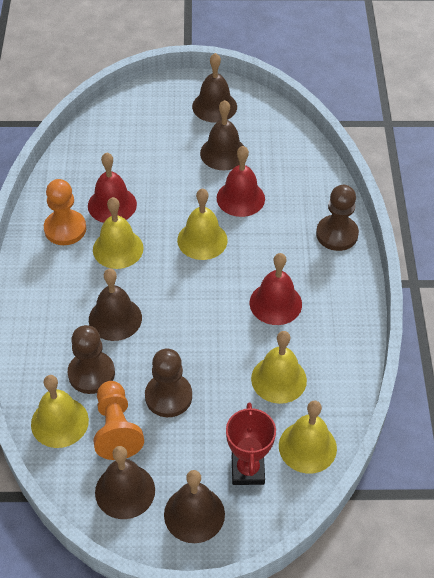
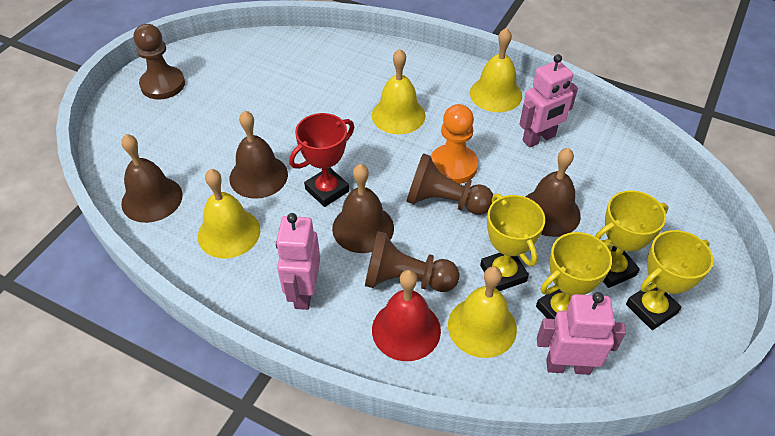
brown bell: [89,269,142,341] [95,446,155,519] [164,470,225,543] [192,53,237,122] [200,100,244,170] = 5 -> [121,134,183,223] [229,111,288,199] [332,164,394,253] [526,148,581,237] = 4
orange pawn: [44,179,86,245] [93,381,144,460] = 2 -> [431,104,478,184] = 1
pink robot: none = 0 -> [276,213,320,310] [519,54,578,148] [537,292,626,375] = 3
red bell: [88,152,137,223] [217,146,265,217] [250,253,302,325] = 3 -> [372,270,441,361] = 1
yellow bell: [31,375,89,448] [93,197,144,269] [177,188,228,260] [251,331,307,404] [279,401,337,473] = 5 -> [198,169,260,259] [372,49,426,134] [448,266,517,358] [470,28,522,112] = 4
yellow trophy: none = 0 -> [480,194,545,291] [536,232,613,319] [595,190,668,288] [626,230,713,330] = 4

